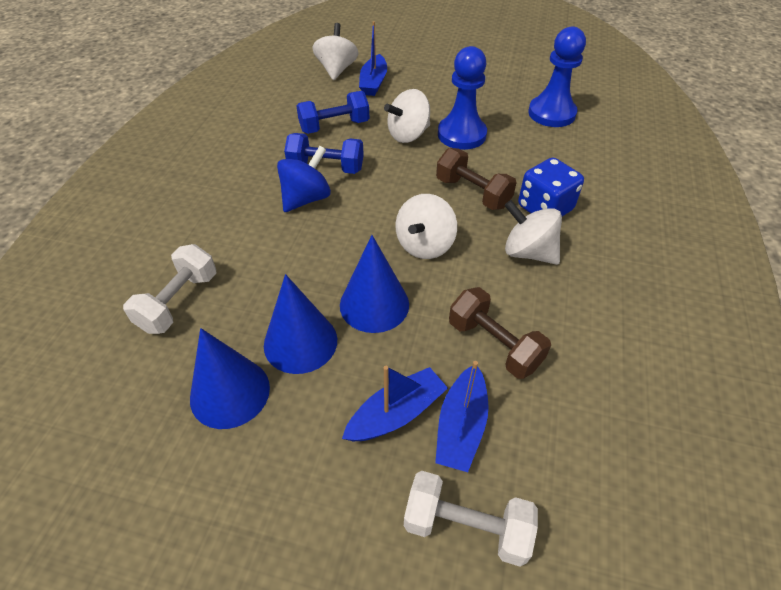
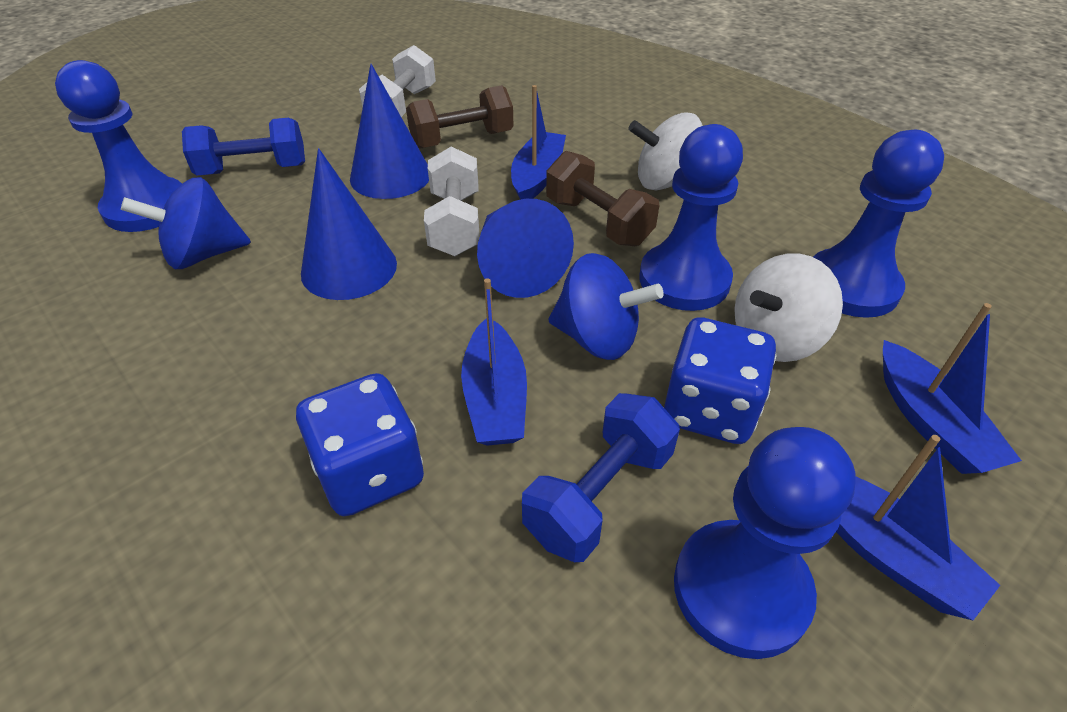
blue boat: [342,366,448,441] [359,21,387,96] [435,361,489,472] = 3 -> [461,278,527,446] [511,85,566,200] [836,435,1000,620] [883,303,1022,474] = 4
blue dice: [518,158,584,216] = 1 -> [296,373,424,516] [664,317,776,444] = 2
blue pawn: [438,46,487,150] [528,26,586,127] = 2 -> [55,60,182,232] [639,124,743,311] [674,427,856,659] [813,130,944,318] = 4
blue spinning top: [277,146,331,212] = 1 -> [121,177,251,269] [549,253,664,360] = 2
white spinning top: [312,23,359,80] [384,89,430,143] [395,194,457,259] [504,200,562,265] = 4 -> [628,113,703,190] [734,253,843,362] = 2

